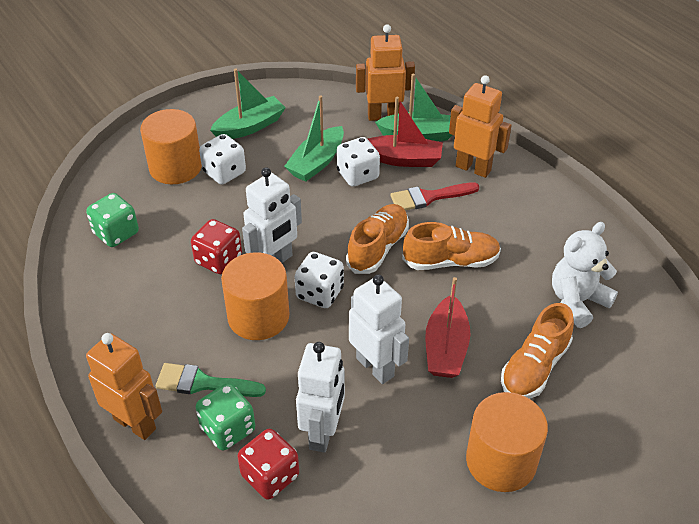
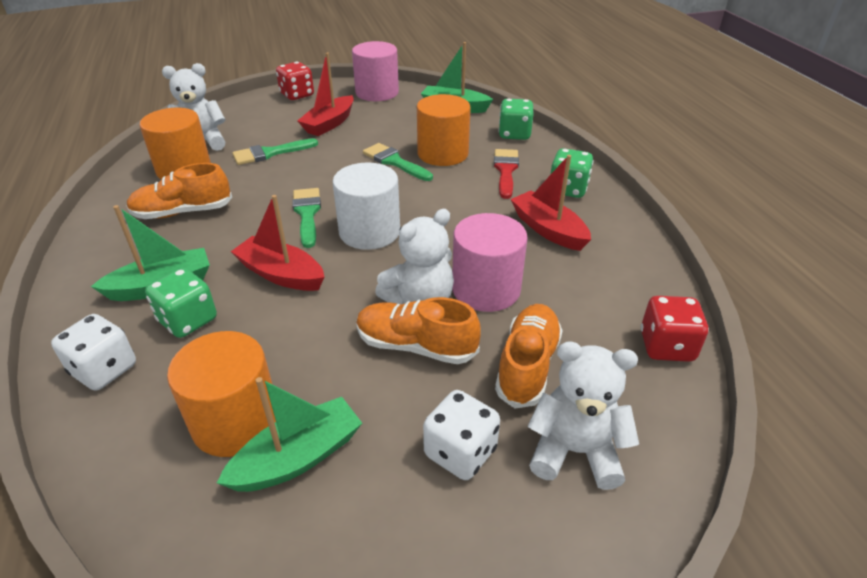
green brush: [156,363,266,397] = 1 -> [232,138,318,165] [293,188,321,248] [363,143,433,181] = 3
green dice: [86,193,139,247] [195,383,255,450] = 2 -> [145,268,217,338] [498,98,533,140] [550,148,594,198] = 3
orange robot: [86,333,162,440] [356,24,415,121] [449,75,512,178] = 3 -> none = 0
pink cylinder: none = 0 -> [352,41,399,101] [452,213,528,312] = 2
red boat: [368,97,443,167] [425,277,470,378] = 2 -> [231,195,325,291] [297,53,354,136] [511,155,591,251] = 3
white cylinder: none = 0 -> [333,162,400,250] = 1
white dice: [199,134,246,184] [294,252,344,308] [337,137,380,187] = 3 -> [51,314,136,391] [423,390,500,480] = 2
white robot: [242,167,302,263] [296,342,345,452] [349,275,409,384] = 3 -> none = 0
white teddy bear: [552,222,618,328] = 1 -> [162,63,225,151] [375,209,454,304] [528,342,639,490] = 3

